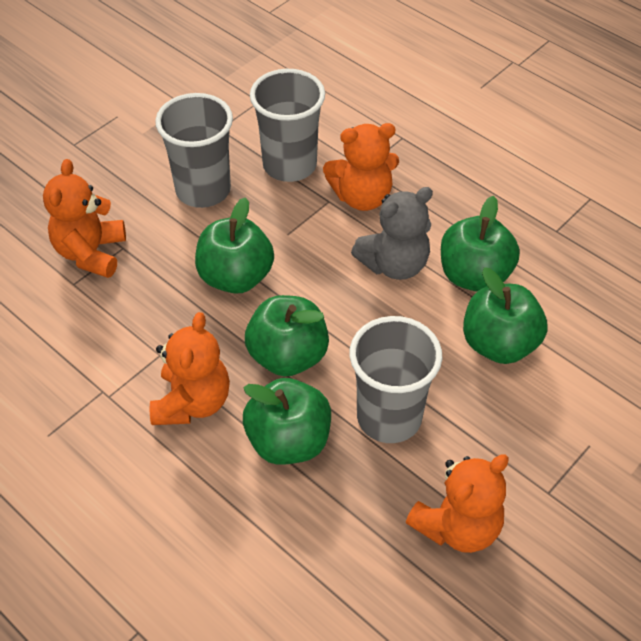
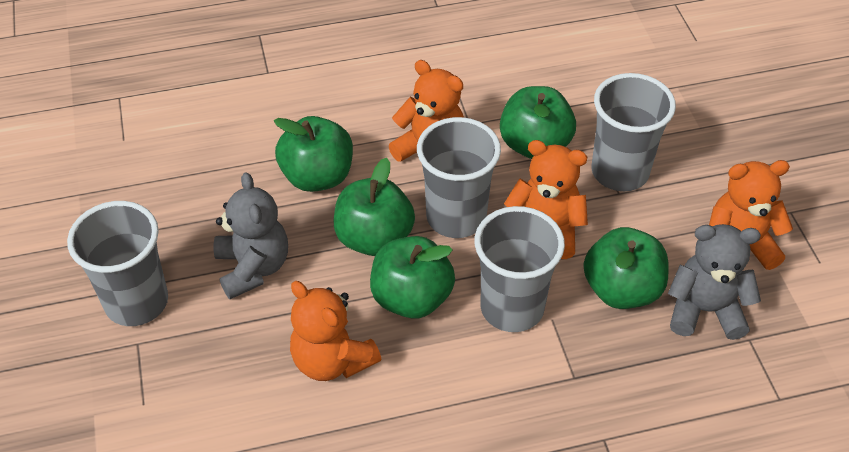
grey cup: [155,93,233,208] [250,69,325,182] [349,316,442,443] = 3 -> [67,201,168,326] [417,117,501,238] [475,206,565,332] [592,73,676,191] = 4
grey teddy bear: [351,187,433,280] = 1 -> [214,172,288,299] [668,224,761,340] = 2

